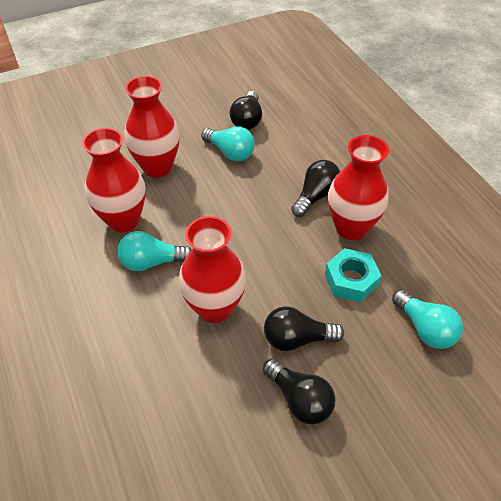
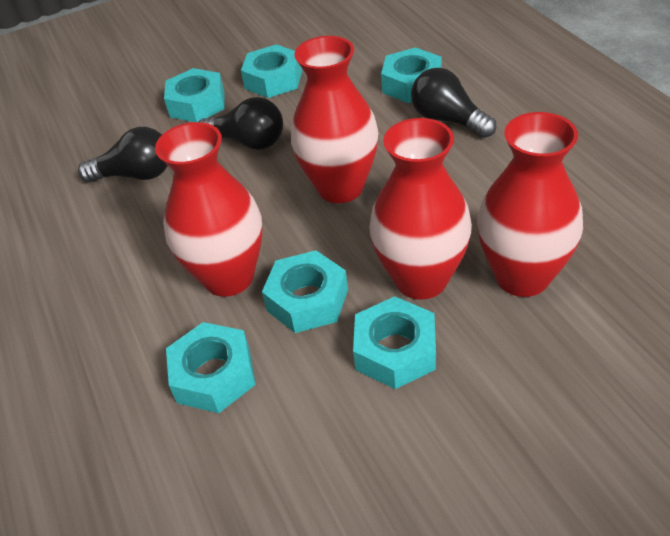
black light bulb: [230,91,262,130] [263,358,335,424] [264,306,344,351] [291,160,340,217] = 4 -> [78,127,168,182] [199,97,283,150] [411,68,496,138] = 3
turquoise light bulb: [117,231,192,271] [201,126,255,161] [392,289,463,349] = 3 -> none = 0
turquoise nut: [325,248,381,302] = 1 -> [164,68,225,122] [166,322,256,413] [241,44,302,98] [262,250,348,333] [353,296,436,389] [381,47,442,103] = 6

